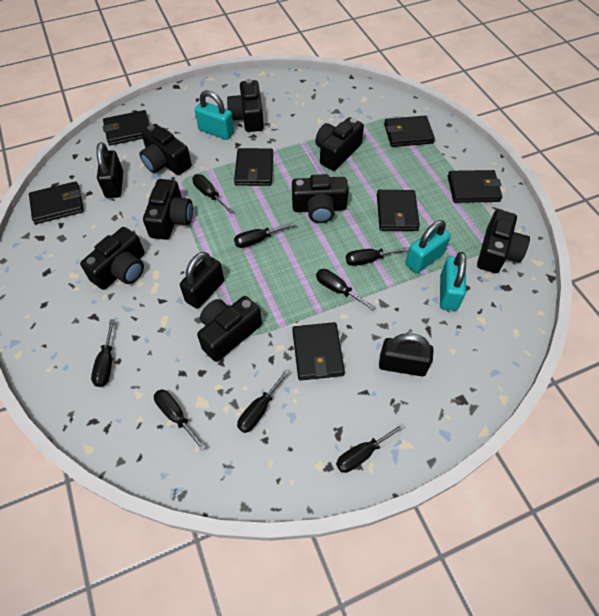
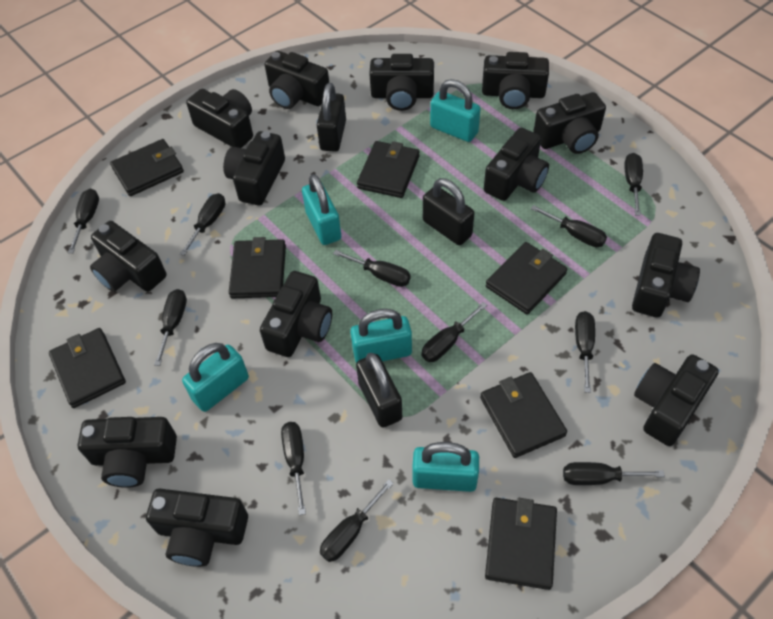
black camera: [80,227,145,290] [140,124,192,175] [143,179,193,240] [197,296,262,362] [227,79,264,132] [292,174,349,223] [315,117,364,171] [477,209,530,273] = 8 -> [78,417,177,488] [90,221,167,292] [146,488,248,567] [186,89,253,148] [223,131,285,205] [260,271,332,357] [265,51,329,109] [369,54,434,111] [482,52,549,109] [484,128,549,201] [533,92,606,154] [632,233,700,318] [634,354,719,446] = 13
black screwdriver: [91,320,115,387] [154,389,206,451] [192,174,233,213] [234,222,295,248] [237,369,290,433] [316,269,375,310] [336,423,406,473] [346,247,409,266] = 8 -> [68,189,99,253] [154,289,187,366] [180,193,225,256] [281,422,306,515] [320,479,394,562] [333,250,411,287] [421,302,487,362] [531,205,607,247] [563,462,665,485] [575,311,595,393] [624,153,643,216] = 11
turquoise padlock: [195,90,234,140] [405,220,451,273] [440,252,466,311] = 3 -> [182,343,249,412] [302,174,342,245] [350,309,412,363] [412,442,479,492] [430,79,480,142] = 5

